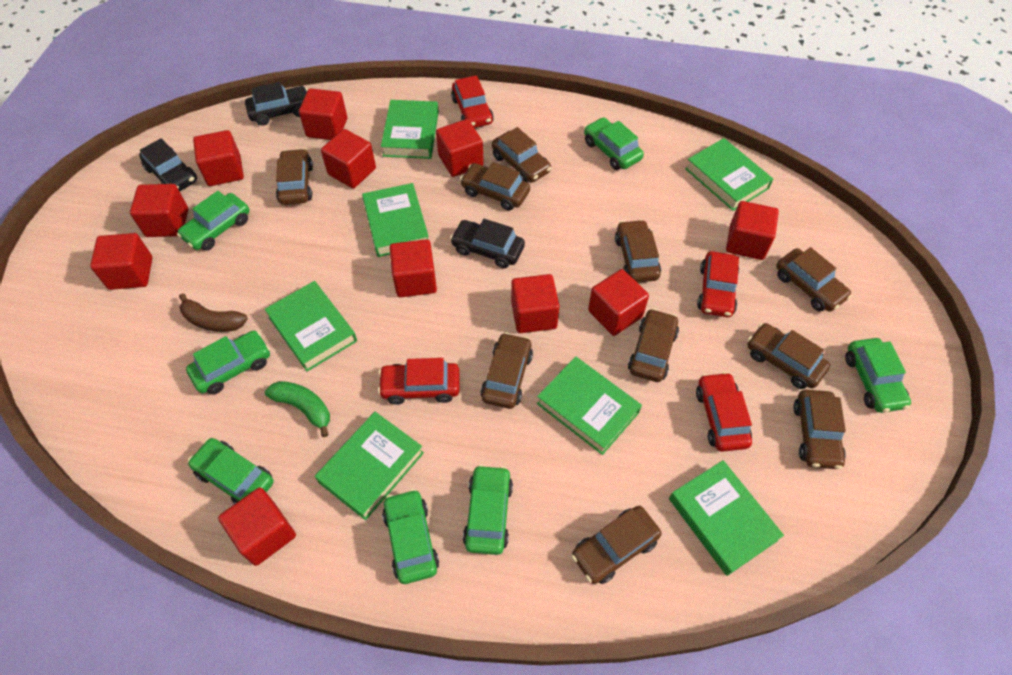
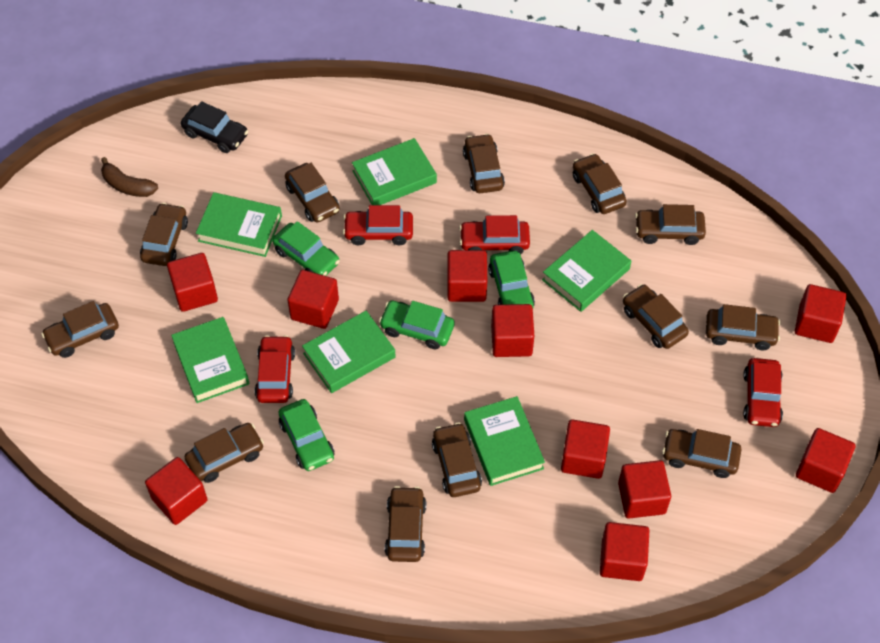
black car: [139,138,197,191] [245,82,308,126] [450,219,525,268] = 3 -> [181,101,248,153] = 1
brown car: [276,148,313,205] [460,162,530,211] [481,332,533,409] [492,127,551,183] [571,506,662,584] [615,219,661,283] [628,308,679,382] [747,323,830,389] [776,247,852,312] [793,390,846,469] = 10 -> [41,301,119,358] [140,203,188,266] [185,423,264,483] [285,163,339,222] [385,486,426,562] [432,422,482,497] [463,134,505,193] [573,153,627,214] [623,284,689,349] [635,204,706,245] [662,429,741,478] [706,304,780,350] = 12
green banana: [265,381,330,437] = 1 -> none = 0
green book: [265,281,357,371] [315,412,424,520] [362,183,429,257] [381,100,439,159] [537,356,642,455] [669,460,784,576] [685,138,773,211] = 7 -> [171,317,249,403] [196,192,282,257] [302,311,396,393] [352,138,437,205] [464,396,545,486] [542,230,631,312] = 6
green car: [177,191,250,251] [186,331,270,395] [188,438,274,504] [382,489,439,584] [463,464,513,555] [584,117,644,170] [845,338,911,413] = 7 -> [272,221,340,276] [279,399,334,471] [379,301,455,349] [488,251,535,307] = 4
red cube: [90,233,152,290] [130,184,189,237] [193,130,244,186] [218,487,296,566] [299,88,347,140] [321,129,376,188] [390,239,437,297] [436,119,484,177] [511,274,560,333] [588,269,649,336] [726,201,779,260] = 11 -> [145,457,208,525] [167,253,218,312] [287,270,339,329] [447,250,487,302] [491,304,534,357] [561,419,610,479] [600,522,649,581] [618,460,671,519] [795,284,847,343] [796,428,855,493] = 10

